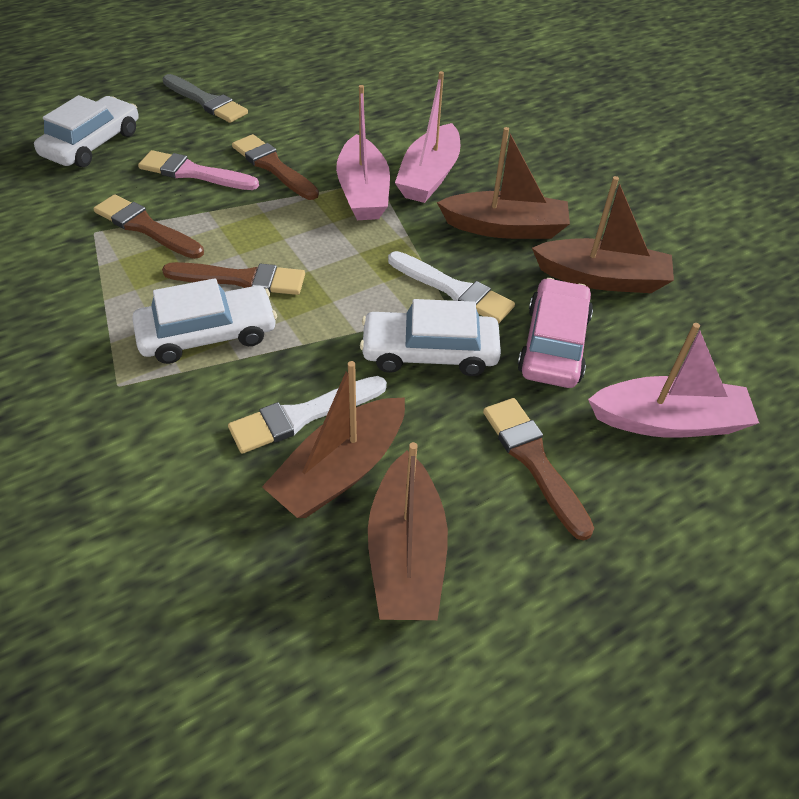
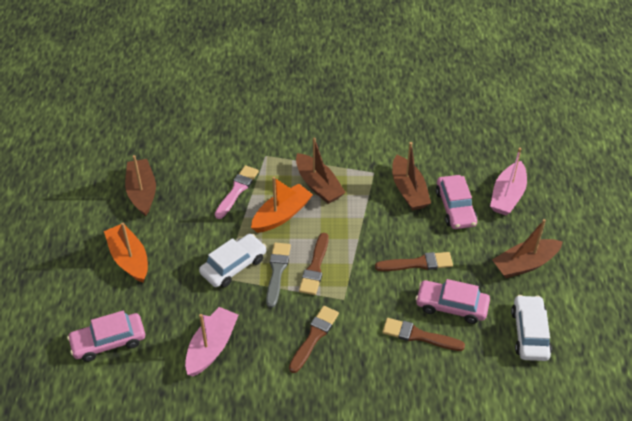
orange boat: none = 0 -> [104,223,148,283] [251,177,313,233] = 2
pink boat: [336,85,390,220] [395,71,460,203] [588,323,759,438] = 3 -> [185,307,239,376] [490,148,527,215] = 2
pink car: [518,278,593,388] = 1 -> [67,310,145,362] [415,279,490,324] [436,175,478,229] = 3
white brush: [228,376,387,454] [388,251,515,324] = 2 -> none = 0
white car: [34,95,139,167] [132,278,277,364] [360,299,501,376] = 3 -> [199,234,267,287] [511,295,552,361] = 2

